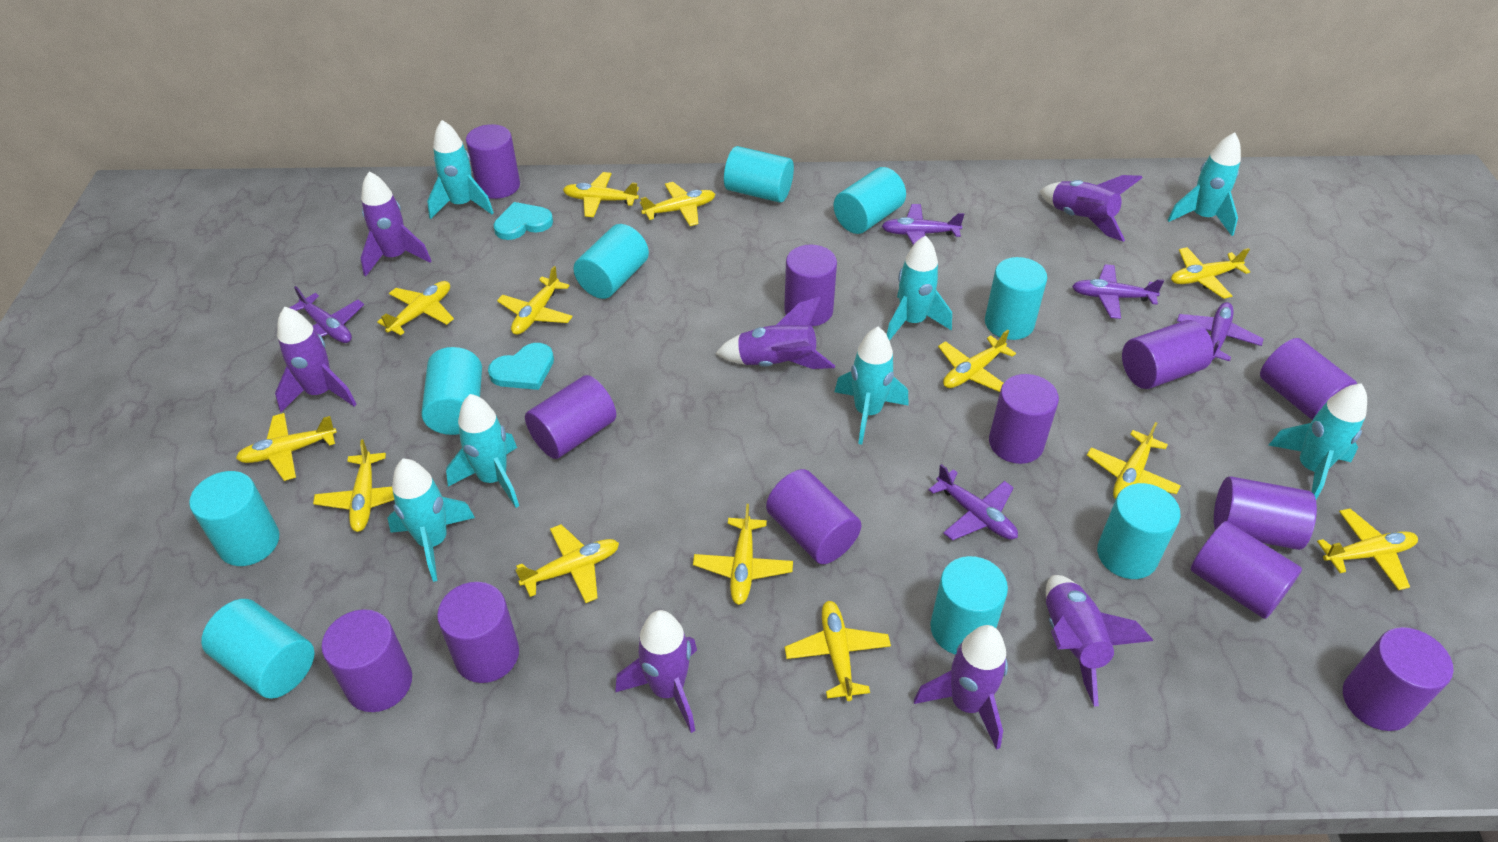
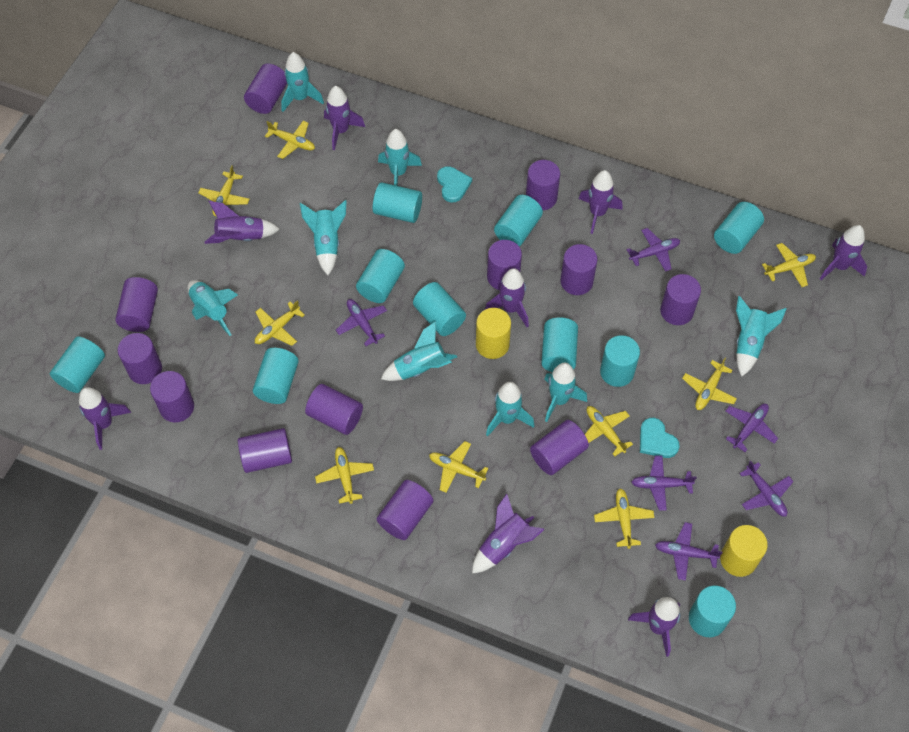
purple plane: [289,286,364,343] [882,204,964,245] [929,464,1018,541] [1072,264,1164,319] [1177,302,1263,361] = 5 -> [336,299,387,346] [627,228,680,272] [631,455,697,511] [655,522,722,581] [726,404,778,452] [739,461,794,517] = 6
purple rocket: [275,306,357,412] [361,171,431,277] [615,610,697,733] [715,297,835,369] [914,625,1008,750] [1040,175,1143,242] [1046,575,1153,707] = 7 -> [79,387,131,450] [204,201,280,244] [324,86,365,150] [472,493,545,574] [485,268,529,327] [579,170,622,234] [628,597,680,657] [820,225,868,280] = 8
turquoise cylinder: [189,471,279,566] [201,599,315,699] [422,347,482,435] [573,224,649,299] [724,146,794,203] [833,167,906,234] [930,556,1008,655] [985,257,1047,340] [1097,483,1181,579] = 9 -> [50,336,105,393] [253,348,299,404] [356,249,405,303] [373,182,422,223] [413,282,466,336] [494,195,543,246] [541,317,578,372] [600,335,640,387] [689,586,736,637] [714,202,764,254] = 10
turquoise rocket: [387,459,475,582] [427,120,494,219] [446,394,519,508] [835,327,909,445] [887,236,952,341] [1168,132,1241,236] [1269,383,1367,500] = 7 -> [188,280,238,336] [281,52,324,112] [300,200,347,275] [378,129,422,186] [381,322,457,381] [486,382,534,437] [544,363,587,422] [736,296,787,377] = 8
yellow cylinder: none = 0 -> [476,308,511,359] [720,525,768,577] = 2
yellow plane: [236,413,337,481] [313,439,394,532] [377,281,454,335] [497,266,573,335] [515,524,619,603] [563,172,639,217] [640,182,715,226] [693,504,793,605] [785,601,891,701] [938,330,1016,392] [1087,422,1181,500] [1171,247,1250,299] [1317,508,1418,590] = 13 -> [198,165,250,216] [255,300,305,346] [265,121,315,159] [315,447,374,504] [429,441,489,493] [585,406,633,456] [594,488,655,549] [682,358,737,410] [762,243,816,287] = 9

